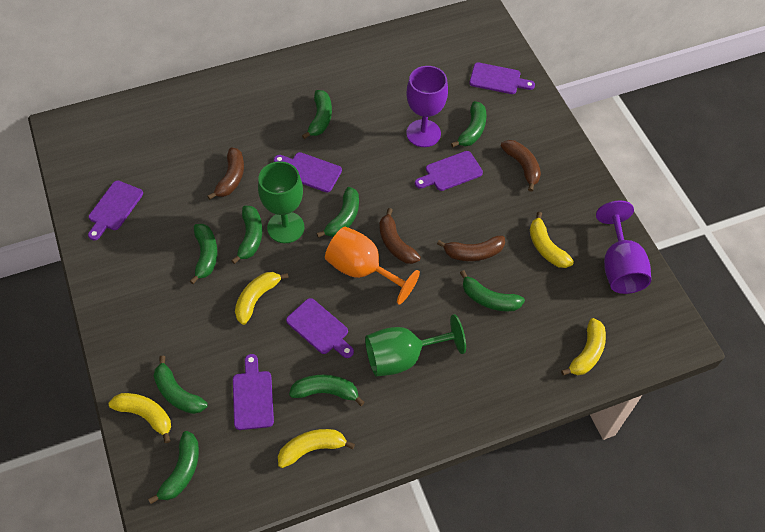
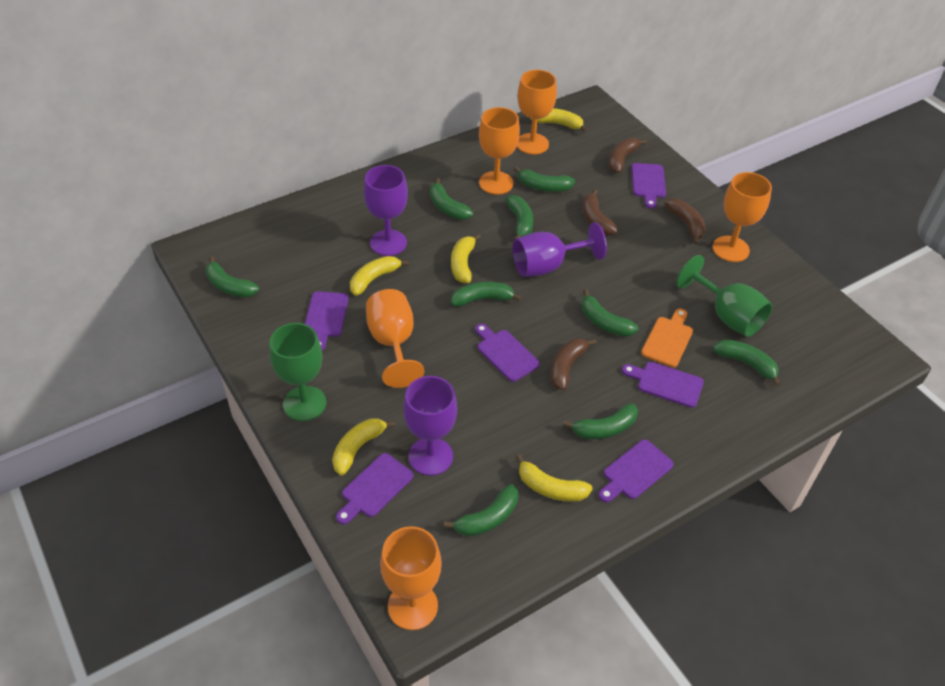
orange cutting board: none = 0 -> [641,308,693,368] = 1
orange goblet: [325,227,420,305] = 1 -> [366,289,424,388] [380,526,442,630] [479,107,520,195] [517,70,557,155] [713,172,772,262] = 5
purple goblet: [406,66,448,147] [596,201,651,294] = 2 -> [364,165,408,256] [403,376,457,476] [512,222,607,277] = 3

